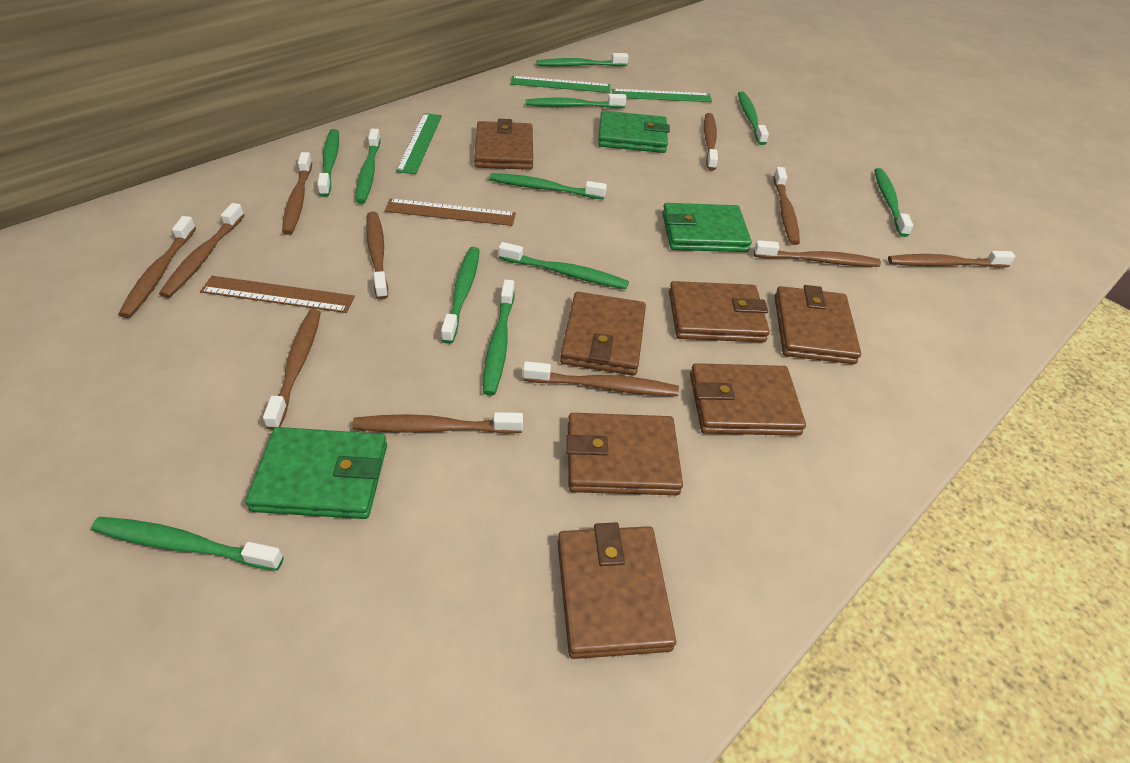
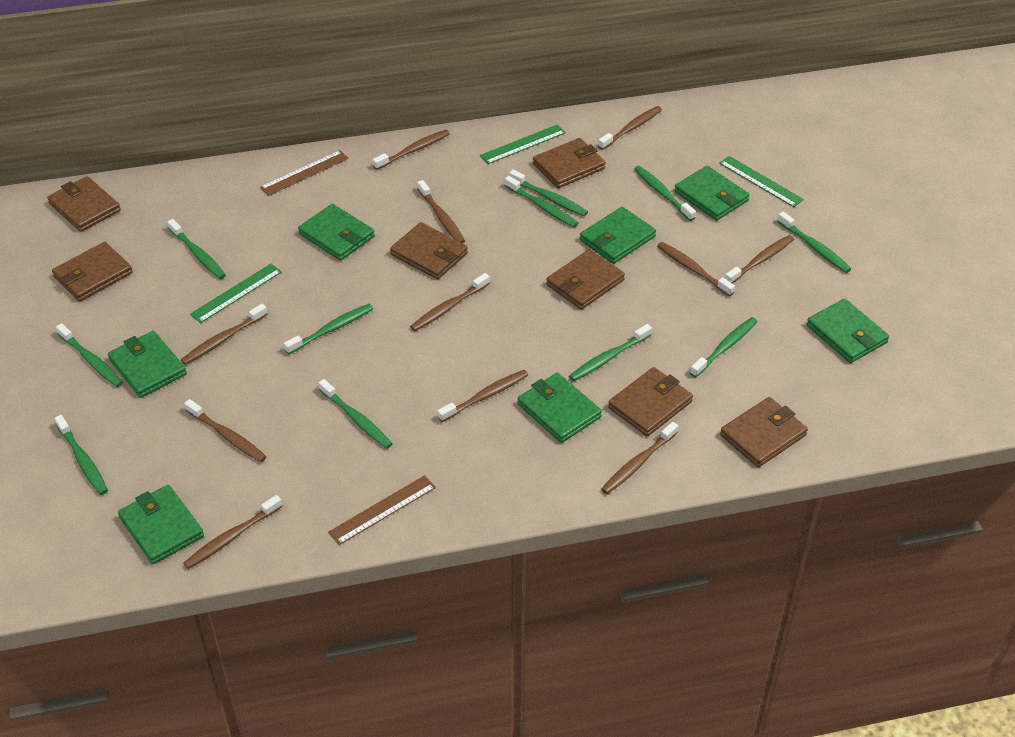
green wallet: [245,427,387,519] [598,110,670,153] [662,203,752,252] = 3 -> [108,331,187,398] [118,485,204,564] [298,204,375,261] [518,373,602,443] [580,207,656,264] [675,166,750,221] [807,299,889,363] = 7

